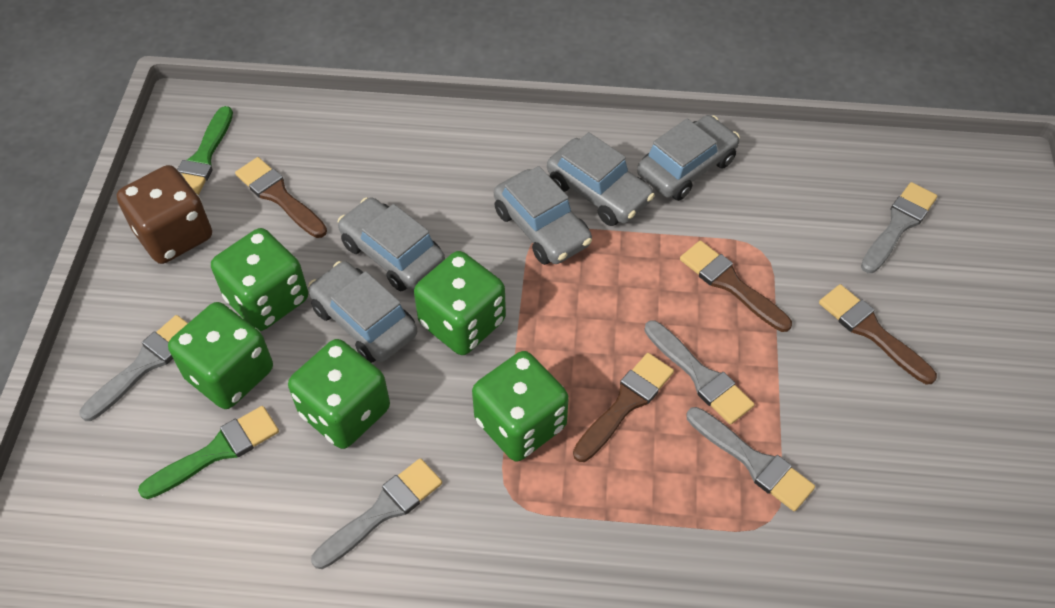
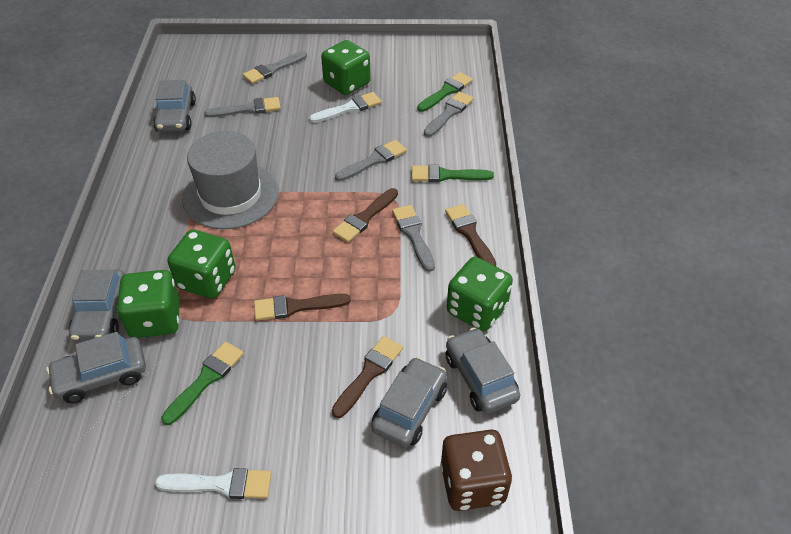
green brush: [138,406,279,499] [177,106,233,195] = 2 -> [161,341,244,425] [412,165,494,182] [417,72,473,112] = 3
green dice: [168,302,273,409] [211,228,308,331] [288,339,390,449] [414,251,506,355] [472,351,569,461] = 5 -> [117,270,180,338] [168,230,236,299] [321,40,371,95] [447,257,513,331] = 4
grey hat: none = 0 -> [182,131,279,229] = 1
white brush: none = 0 -> [155,468,271,499] [309,92,382,123] = 2

